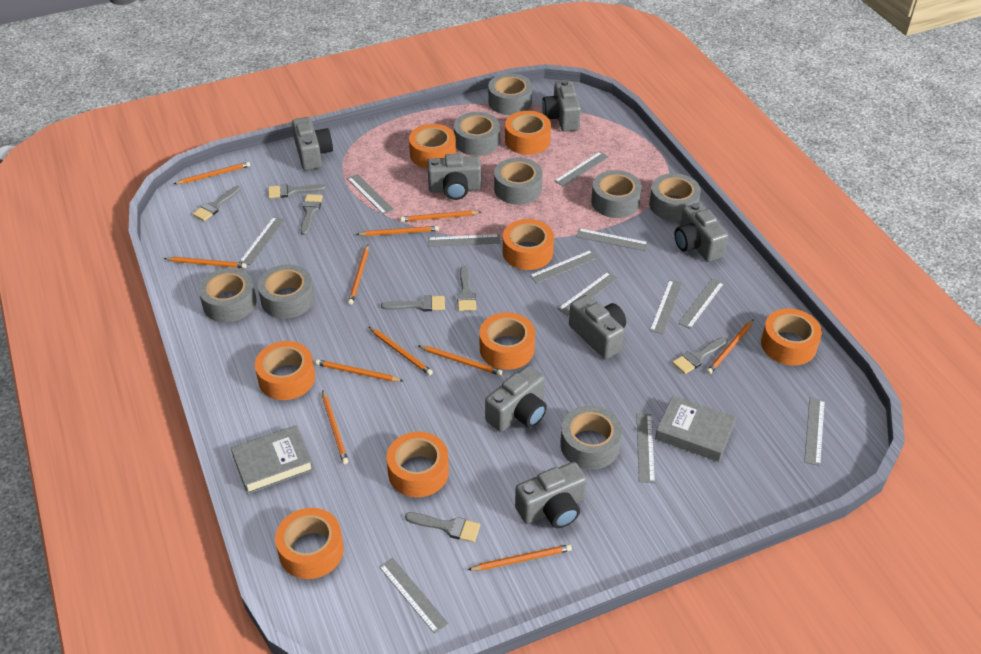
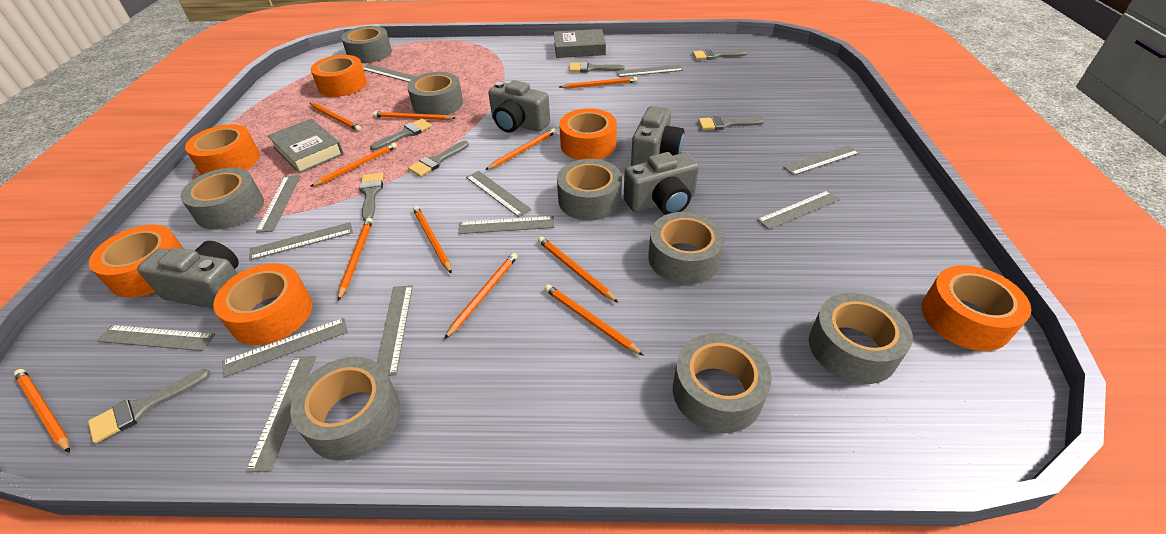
grey camera: [292,117,333,170] [427,154,481,200] [485,365,547,432] [515,462,587,528] [542,80,581,132] [569,295,626,359] [674,203,728,262] = 7 -> [137,241,239,309] [488,80,550,133] [624,152,699,215] [631,106,684,166] = 4
orange tape: [255,341,315,400] [275,508,344,579] [386,432,449,497] [409,124,456,168] [479,312,535,370] [503,219,554,270] [505,111,551,155] [761,308,822,366] = 8 -> [89,225,184,298] [185,124,260,175] [213,263,312,345] [311,55,367,97] [559,108,617,160] [921,265,1031,351] = 6

